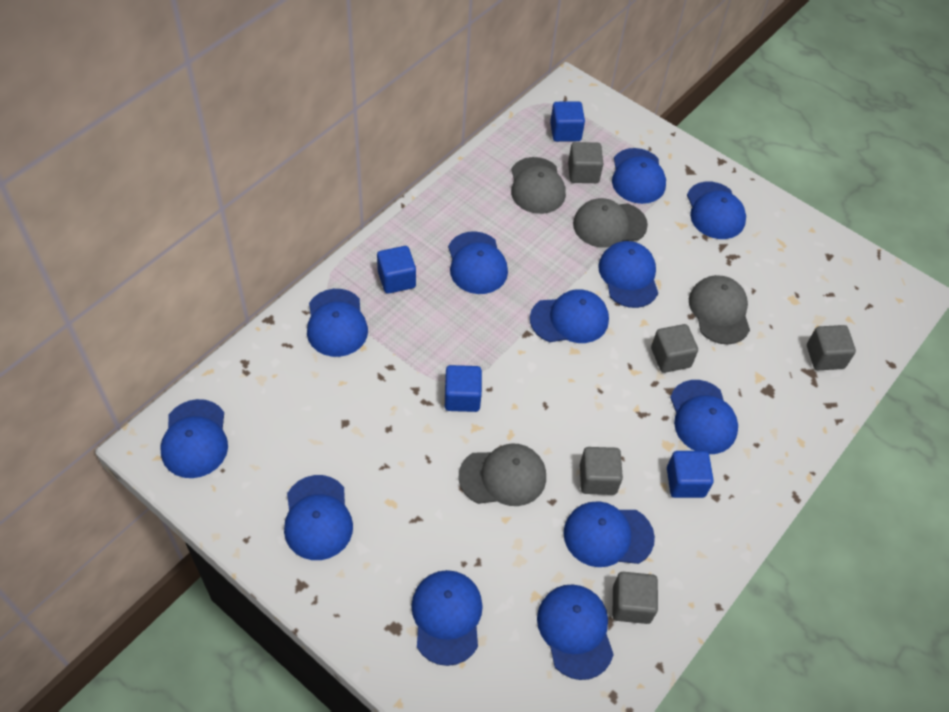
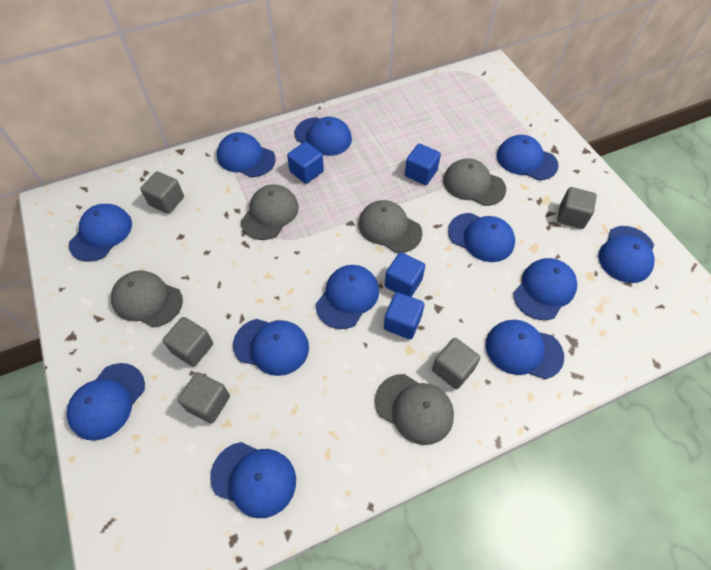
grey cap: [458,443,546,506] [511,157,566,214] [573,198,648,248] [689,275,750,344] = 4 -> [111,271,183,327] [241,184,299,240] [359,200,422,253] [375,374,454,445] [443,158,506,206] = 5

